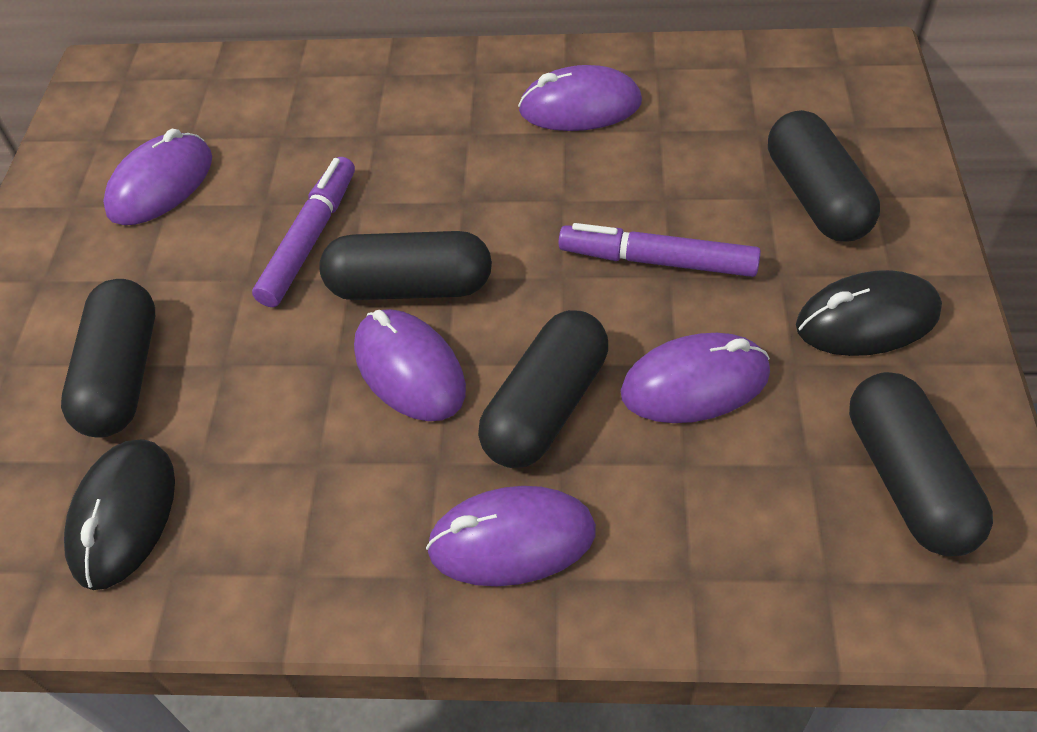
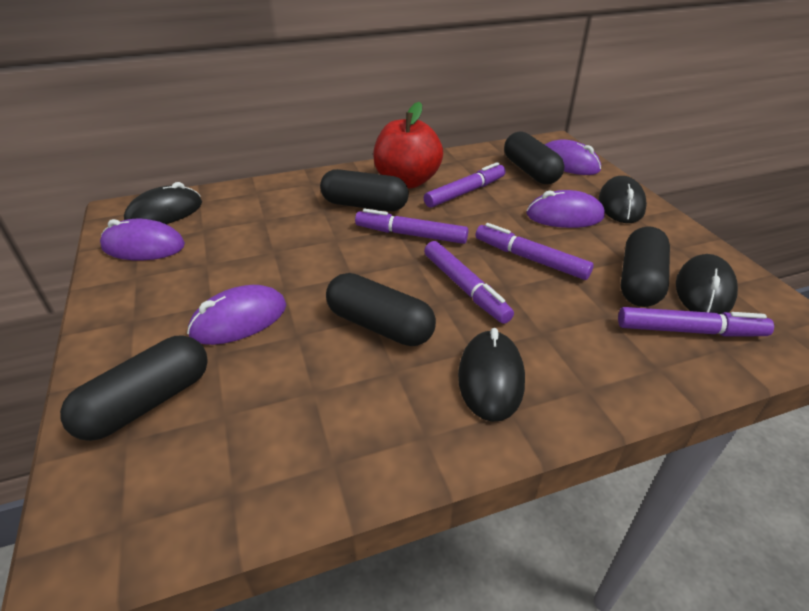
black mouse: [64,439,175,590] [796,270,942,356] = 2 -> [124,182,202,224] [458,328,525,422] [599,176,647,223] [676,254,738,314] = 4
purple marker: [252,157,355,307] [559,223,761,277] = 2 -> [355,208,468,244] [424,162,506,208] [424,241,514,324] [475,223,594,280] [618,307,774,336] = 5
purple mouse: [103,129,212,225] [354,309,466,421] [426,486,596,586] [518,65,642,131] [621,333,770,423] = 5 -> [100,219,185,260] [187,285,286,345] [526,190,605,228] [545,139,601,175] = 4
red apple: none = 0 -> [373,102,443,189] = 1

